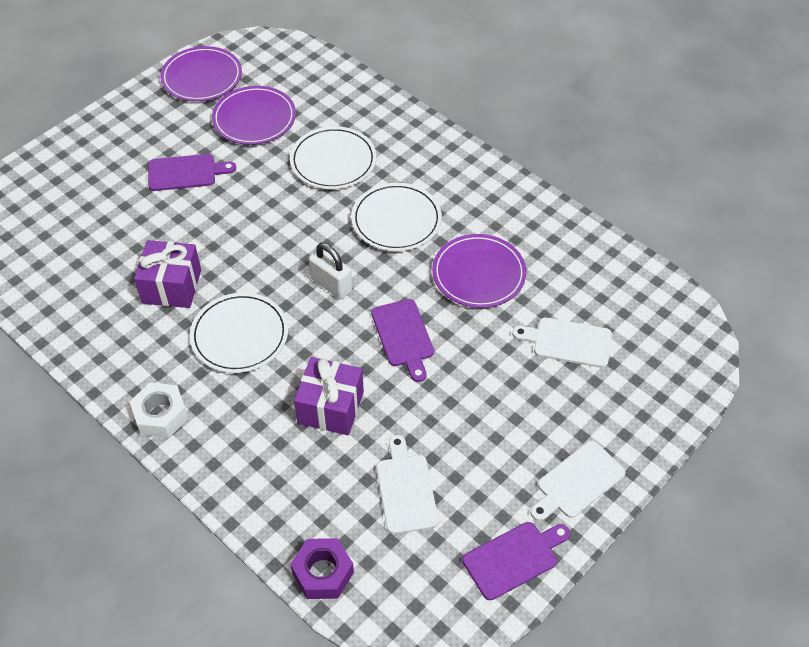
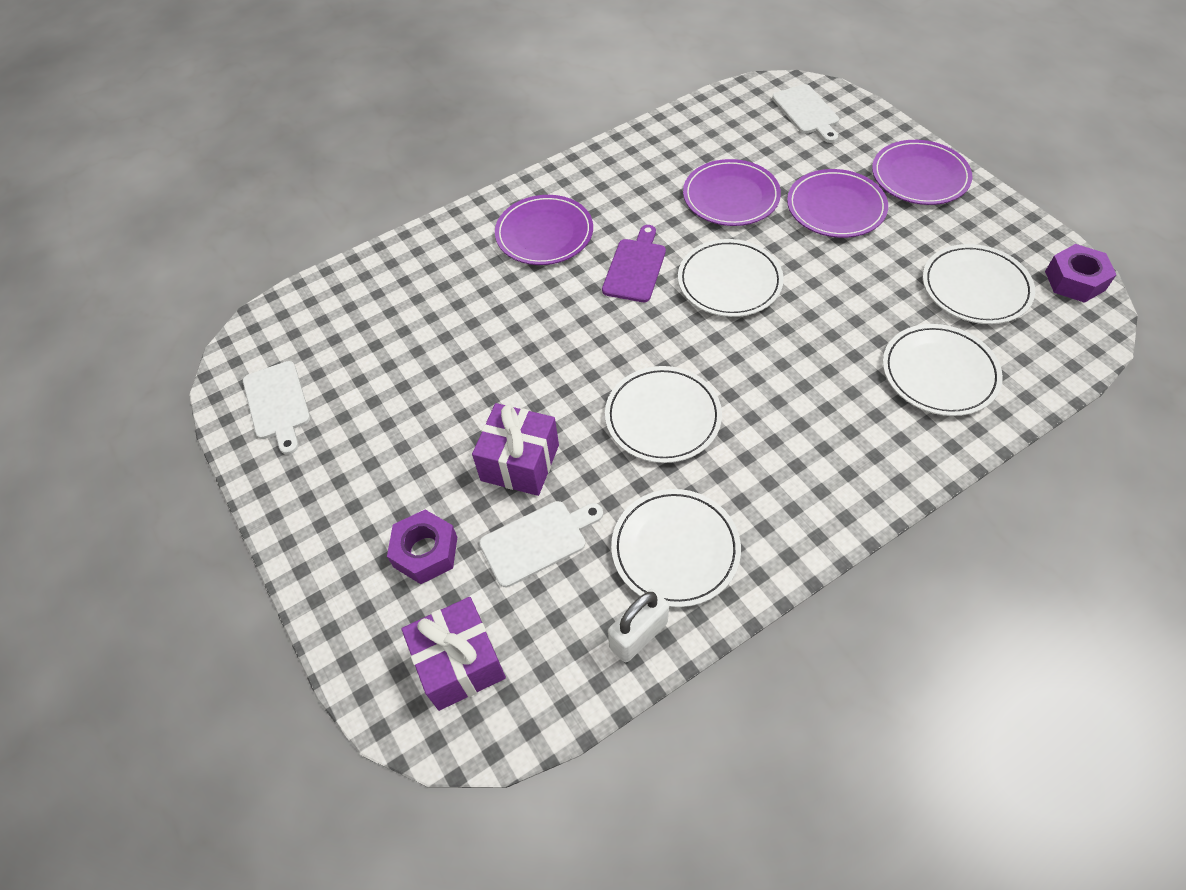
purple cutting board: [148,154,236,191] [371,299,434,382] [463,522,570,600] = 3 -> [602,225,666,302] = 1
purple nut: [290,538,354,599] = 1 -> [387,510,457,584] [1045,244,1117,303] = 2
purple plate: [160,46,242,102] [212,86,296,145] [432,234,526,308] = 3 -> [495,195,593,265] [683,159,781,226] [787,169,888,238] [872,140,972,205] = 4
white nut: [129,383,189,438] = 1 -> none = 0
white plate: [190,293,288,373] [290,126,376,189] [351,183,442,251] = 3 -> [605,366,722,463] [611,489,741,607] [678,239,784,317] [883,324,1003,416] [923,244,1035,324] = 5

